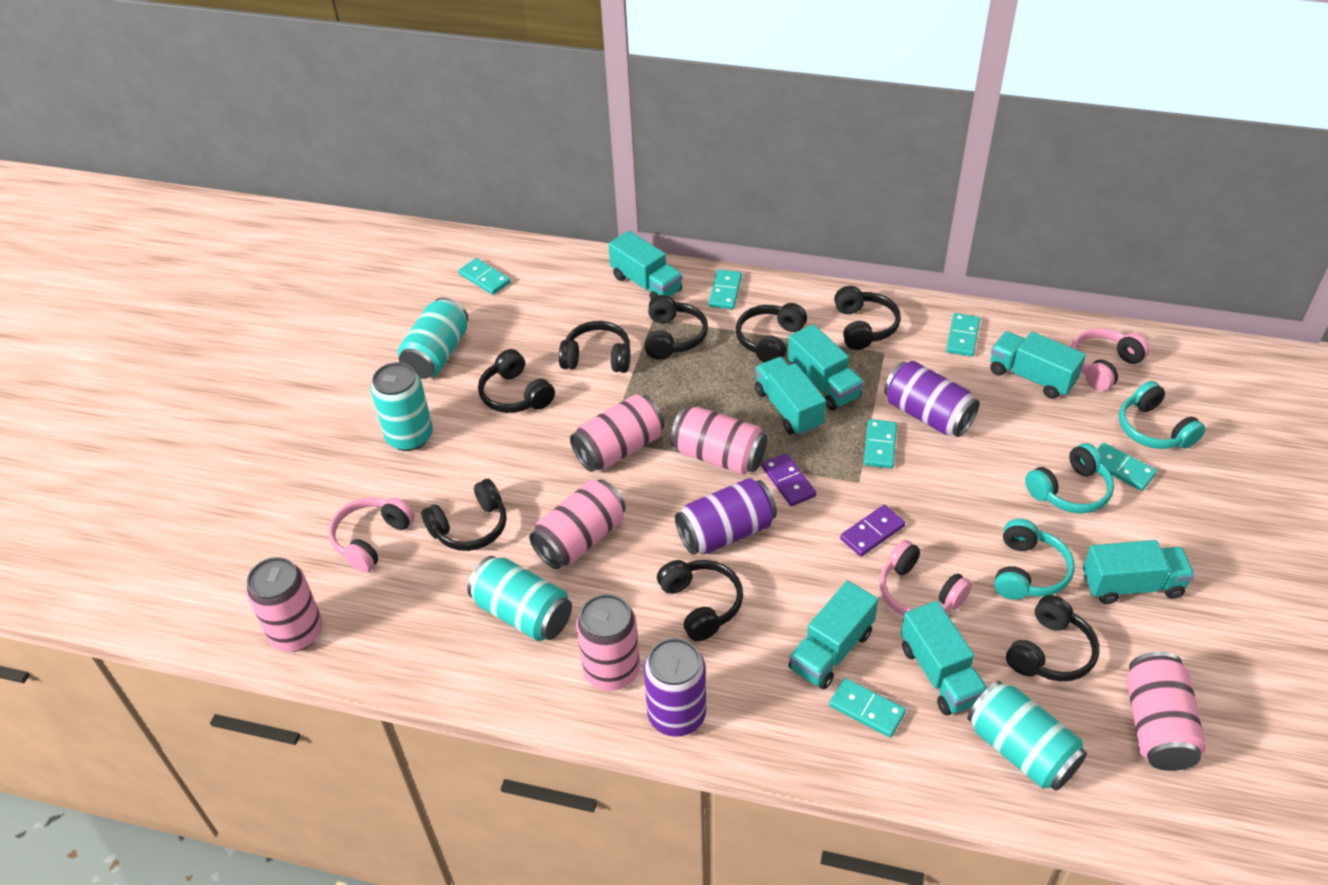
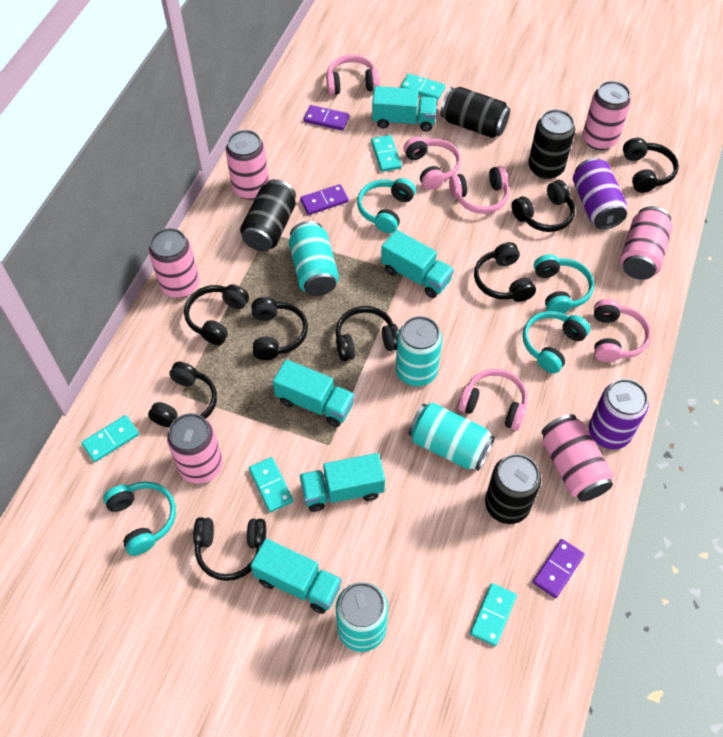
black can: none = 0 -> [240,179,296,251] [440,87,510,138] [485,454,541,524] [528,109,575,179] = 4
pink headphones: [329,497,415,572] [879,540,972,616] [1070,328,1150,391] = 3 -> [326,55,380,95] [404,137,461,190] [449,166,509,214] [458,369,527,431] [594,299,651,362] = 5
purple can: [644,638,706,737] [675,478,777,555] [884,361,980,437] = 3 -> [573,158,627,229] [589,379,649,449] = 2
purple domino: [762,453,816,506] [840,505,905,557] = 2 -> [300,184,349,215] [304,105,349,131] [533,539,585,598] = 3
turquoise domino: [459,258,511,295] [709,269,742,309] [829,678,906,737] [864,419,897,469] [946,313,980,357] [1097,443,1157,491] = 6 -> [81,415,139,462] [249,457,293,512] [371,135,402,172] [401,74,445,100] [470,583,517,646] = 5
turquoise headphones: [994,519,1075,600] [1025,443,1114,514] [1119,381,1206,449] = 3 -> [103,481,176,556] [357,178,416,233] [523,311,590,374] [534,254,594,314] = 4
turquoise truck: [608,231,683,300] [755,357,826,436] [788,324,864,411] [789,581,878,690] [901,601,987,715] [990,331,1086,399] [1083,540,1195,604] = 7 -> [250,538,342,614] [273,359,355,427] [300,453,385,512] [372,86,437,132] [381,230,454,298] = 5

